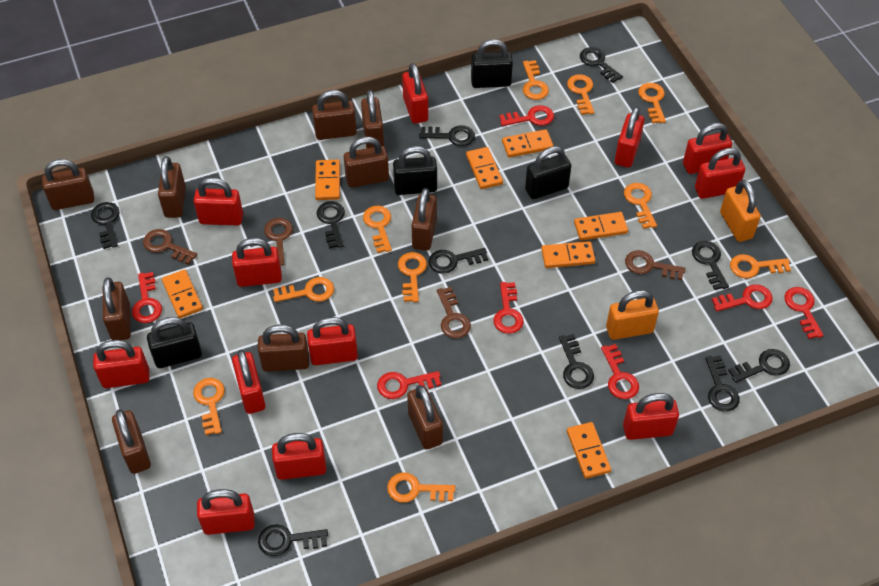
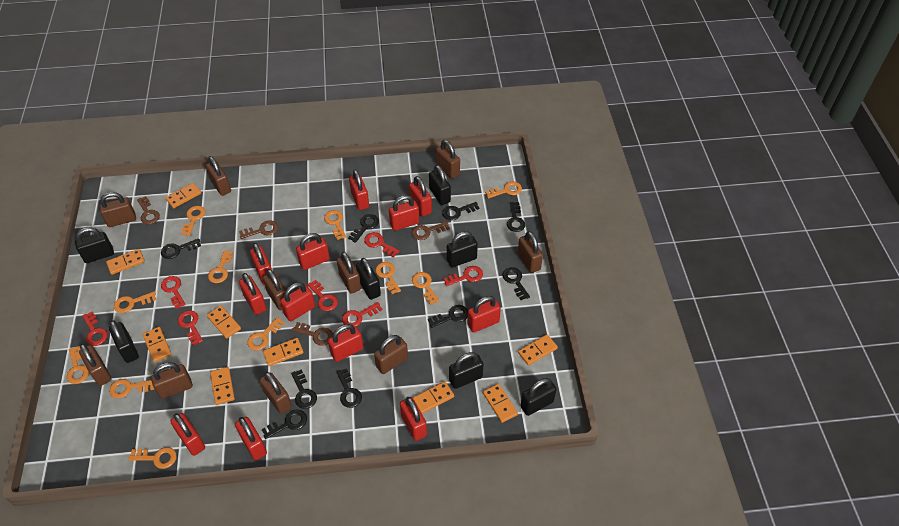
black key: [91,202,120,249] [258,524,328,556] [316,201,345,249] [419,126,475,146] [429,248,488,274] [559,334,594,389] [580,47,623,83] [692,241,729,290] [705,355,740,412] [728,349,790,383] = 10 -> [161,238,201,259] [261,409,307,439] [291,370,317,409] [336,368,362,408] [348,214,379,243] [428,305,468,328] [442,202,480,221] [503,267,530,300] [507,202,525,232] = 9
black padlock: [147,317,202,368] [393,146,437,195] [471,39,513,88] [525,146,571,199] = 4 -> [75,227,114,263] [109,320,139,363] [356,258,381,300] [429,165,451,205] [447,231,478,267] [449,352,484,389] [520,378,557,416] = 7
orange domino: [162,270,203,318] [315,160,340,200] [466,147,503,189] [502,129,553,158] [541,241,595,268] [567,422,611,479] [574,212,628,241] = 7 -> [106,249,145,275] [143,327,172,362] [166,183,201,208] [207,306,241,339] [210,367,235,405] [263,338,304,366] [413,381,454,414] [483,384,518,423] [518,334,558,365] = 9
orange key: [193,378,225,435] [273,277,334,302] [363,206,392,253] [387,473,455,503] [398,252,427,302] [523,60,549,100] [567,74,594,115] [624,183,657,229] [638,83,666,123] [730,254,791,278] = 10 -> [67,346,89,384] [109,379,154,398] [114,291,156,313] [128,447,177,469] [181,206,205,236] [208,250,233,283] [247,317,284,351] [324,210,346,240] [375,262,401,294] [412,272,439,305] [485,181,522,199] = 11
orange padlock: [606,290,659,340] [720,180,761,242] = 2 -> none = 0

